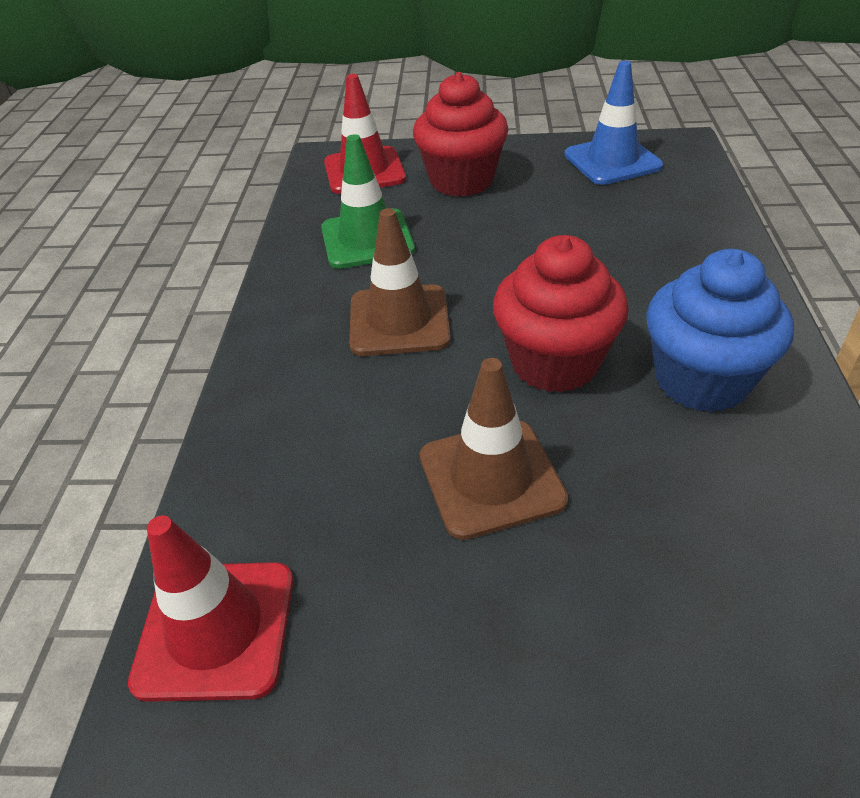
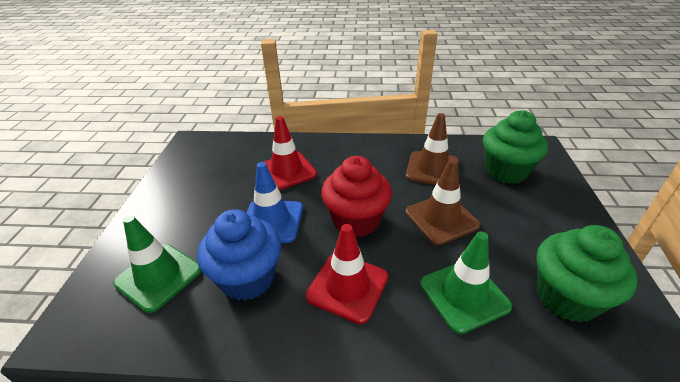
green cupcake: none = 0 -> [483,110,548,184] [537,225,638,322] = 2
green traffic cone: [321,134,415,269] = 1 -> [113,215,201,313] [420,231,512,334] = 2
red cupcake: [413,72,509,197] [493,235,629,393] = 2 -> [321,156,392,237] = 1

